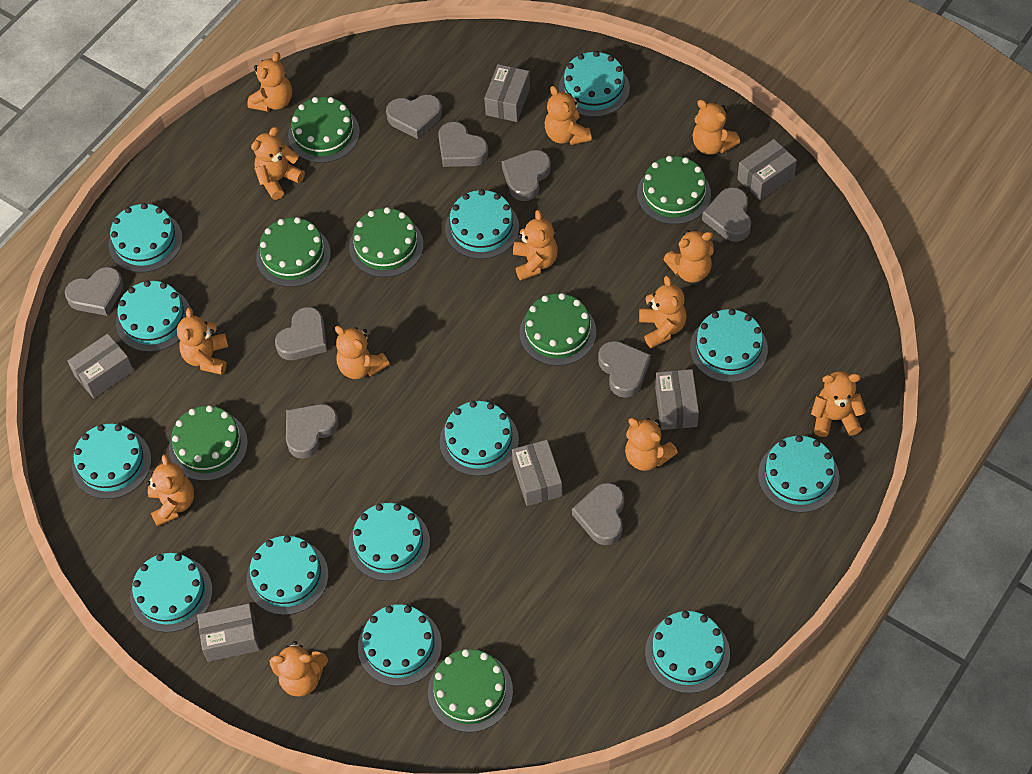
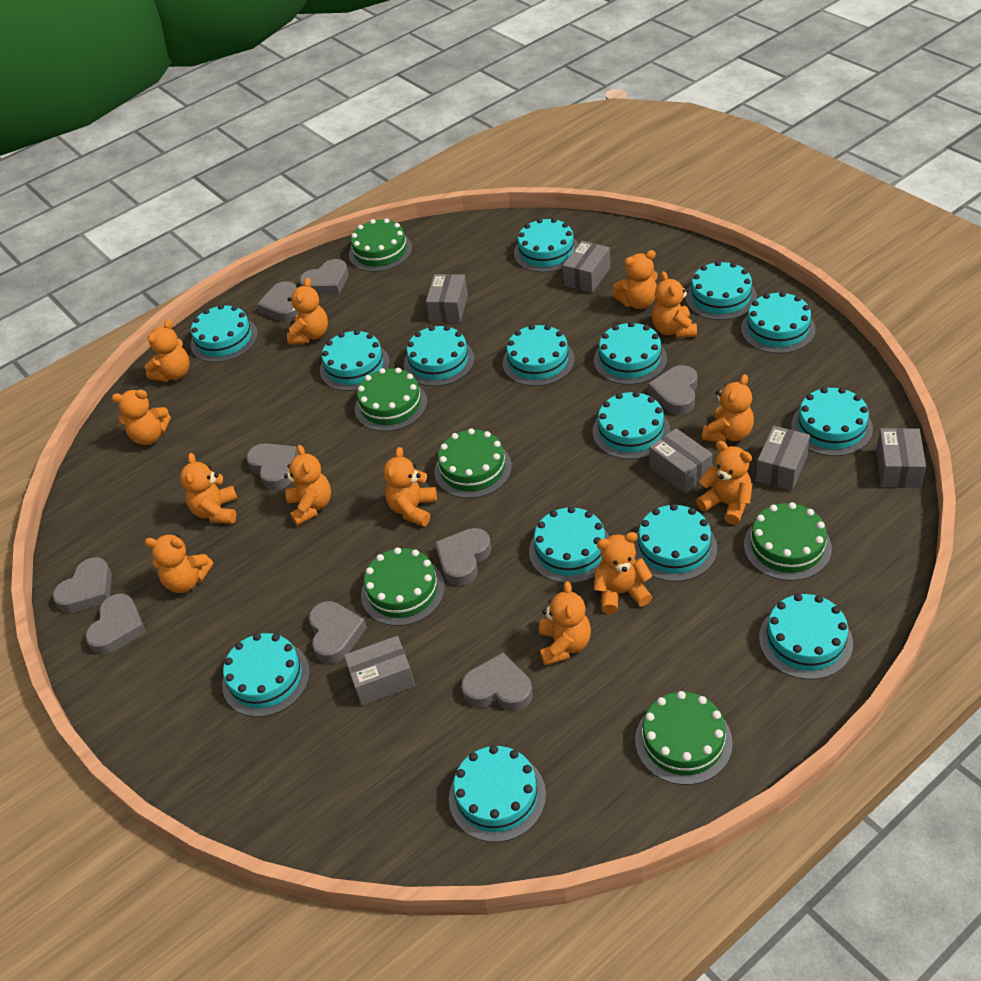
green cake: [169,405,248,481] [256,217,331,287] [288,97,360,163] [349,207,423,277] [428,649,513,732] [520,293,596,366] [637,156,711,224] = 7 -> [349,218,412,272] [355,368,427,432] [361,547,445,626] [434,428,512,498] [635,691,733,785] [744,502,832,581] = 6
turquoise cake: [72,424,151,499] [108,203,183,273] [116,280,190,352] [130,553,213,632] [247,535,328,615] [349,503,430,581] [358,604,442,686] [440,401,519,476] [445,189,519,259] [559,51,630,117] [645,611,730,693] [690,309,768,382] [758,435,839,513] = 13 -> [191,304,258,362] [222,633,310,717] [320,330,390,391] [404,325,474,386] [449,745,546,842] [503,324,574,386] [514,218,578,272] [529,506,610,583] [593,391,670,459] [594,321,667,385] [634,504,717,582] [686,261,757,320] [741,291,815,354] [759,594,853,680] [791,387,873,456] = 15

